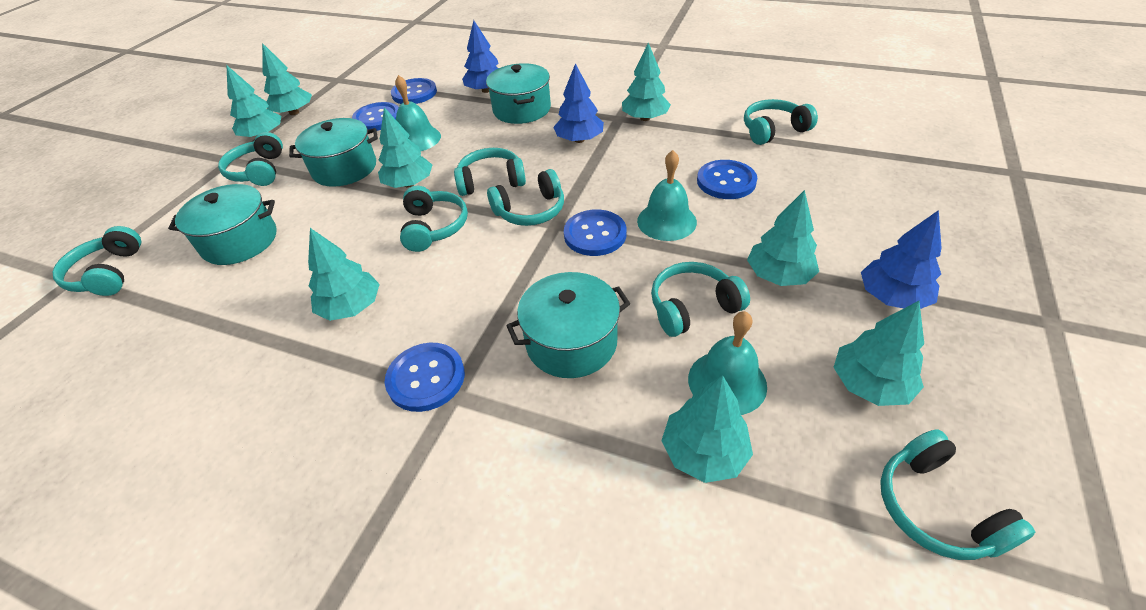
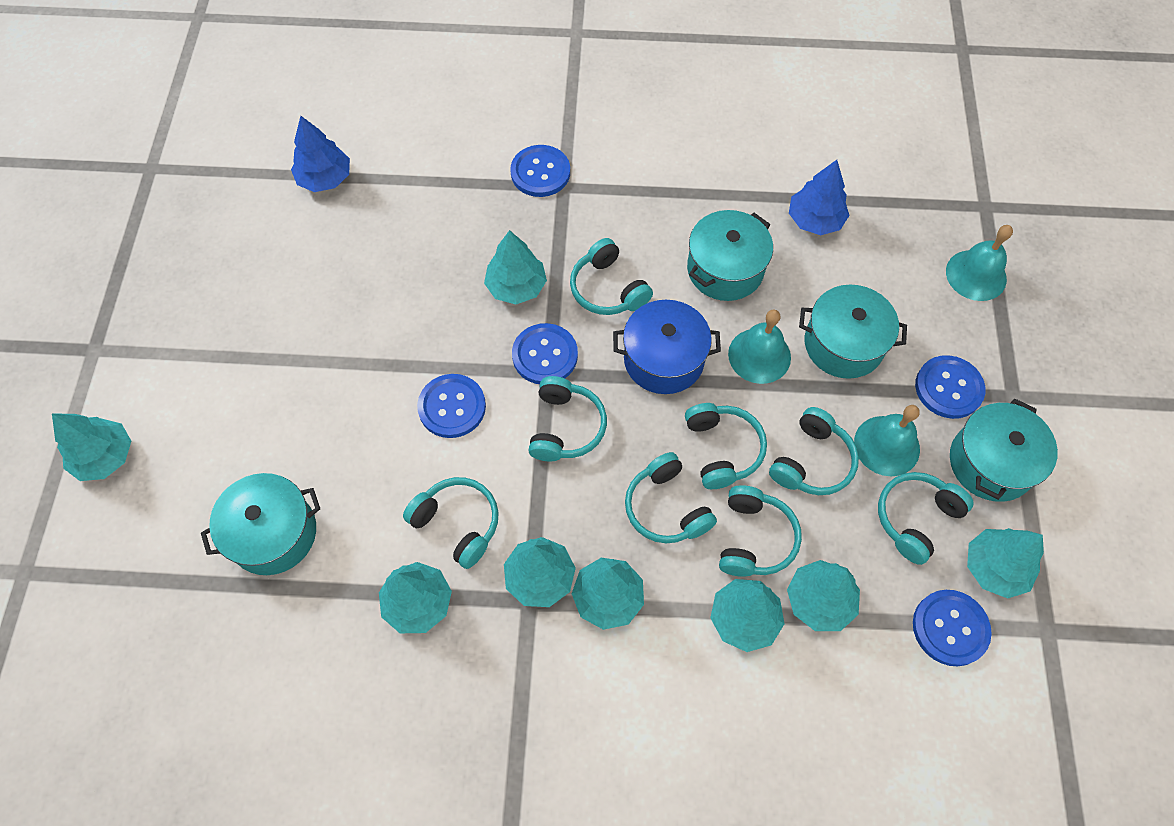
blue pot: none = 0 -> [613,300,721,394] = 1
blue tree: [462,20,499,93] [553,63,604,143] [861,210,942,309] = 3 -> [291,116,350,192] [789,160,850,235] = 2

